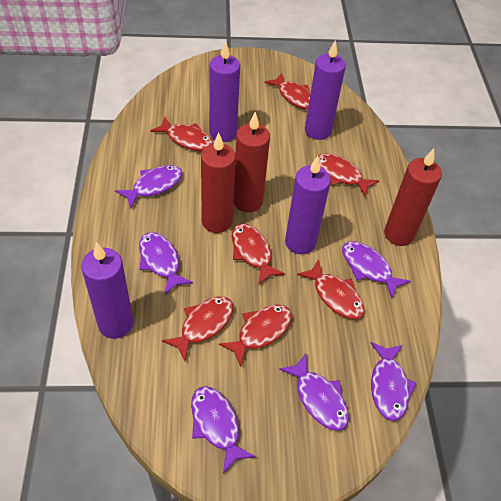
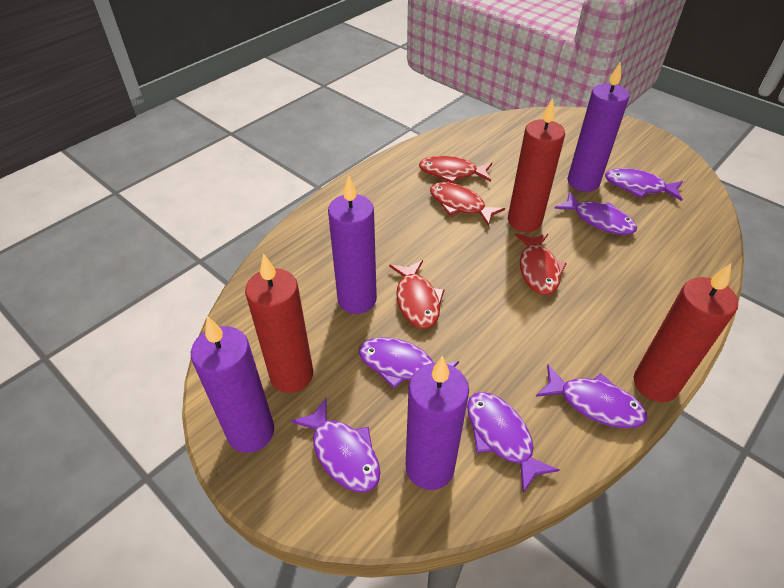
red fish: [150,117,214,151] [162,297,233,361] [219,305,292,367] [232,223,285,285] [265,73,311,110] [297,259,365,319] [318,154,379,197] = 7 -> [389,260,445,329] [419,156,492,183] [430,182,505,226] [515,233,567,295] = 4

